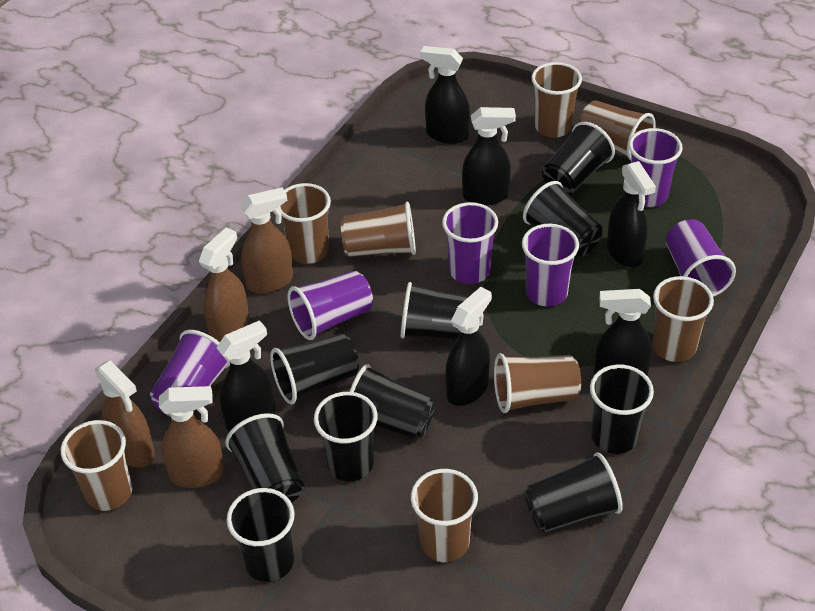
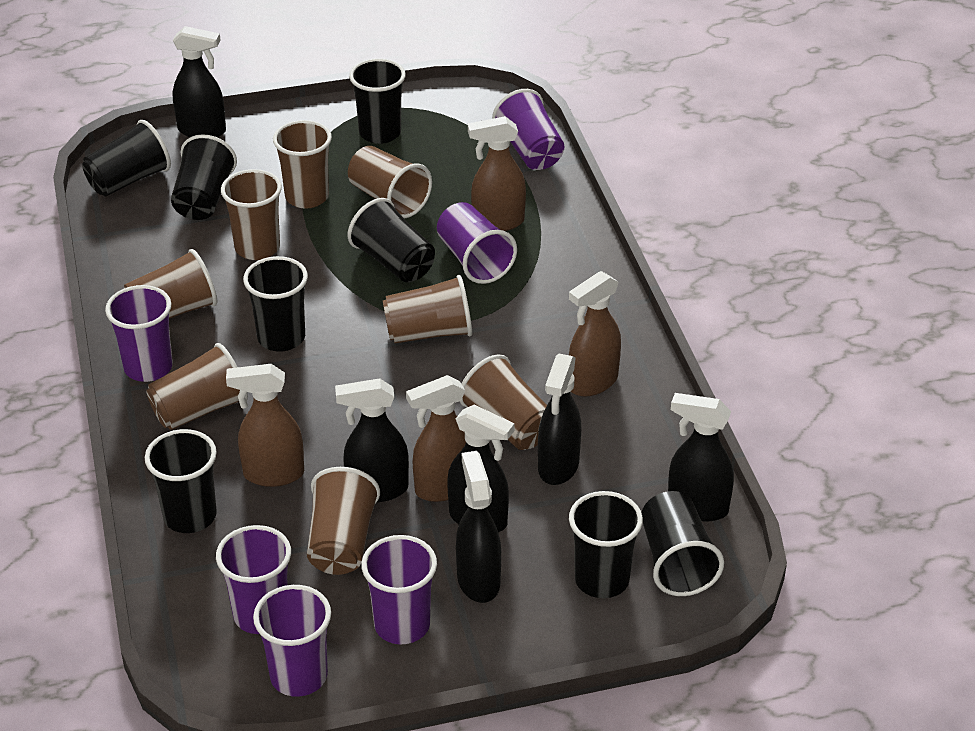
black cup: [225,413,304,503] [226,488,295,582] [270,333,359,405] [314,392,378,482] [349,364,435,440] [400,282,469,340] [523,181,602,257] [525,452,623,533] [542,122,615,195] [590,365,654,454] = 10 -> [82,120,171,196] [145,429,217,533] [171,134,237,220] [243,256,308,352] [348,198,435,282] [349,58,406,144] [569,491,643,598] [641,491,724,596] = 8

